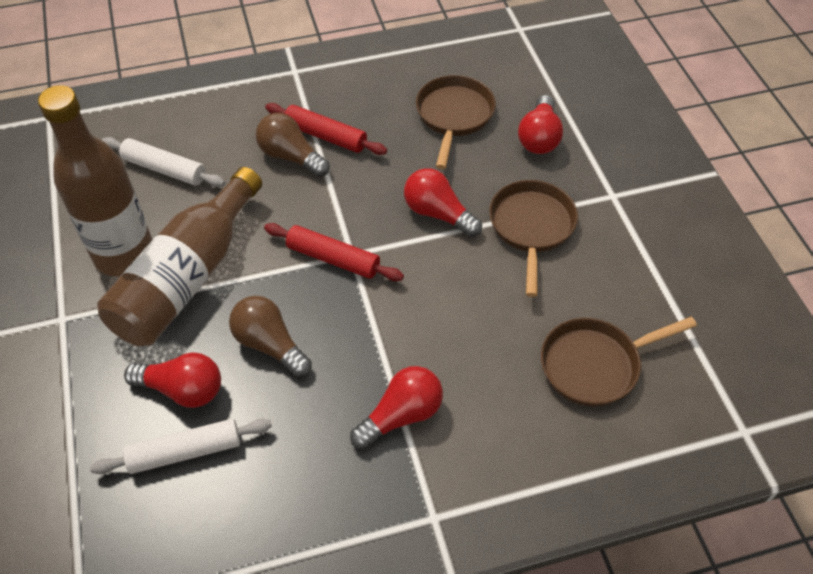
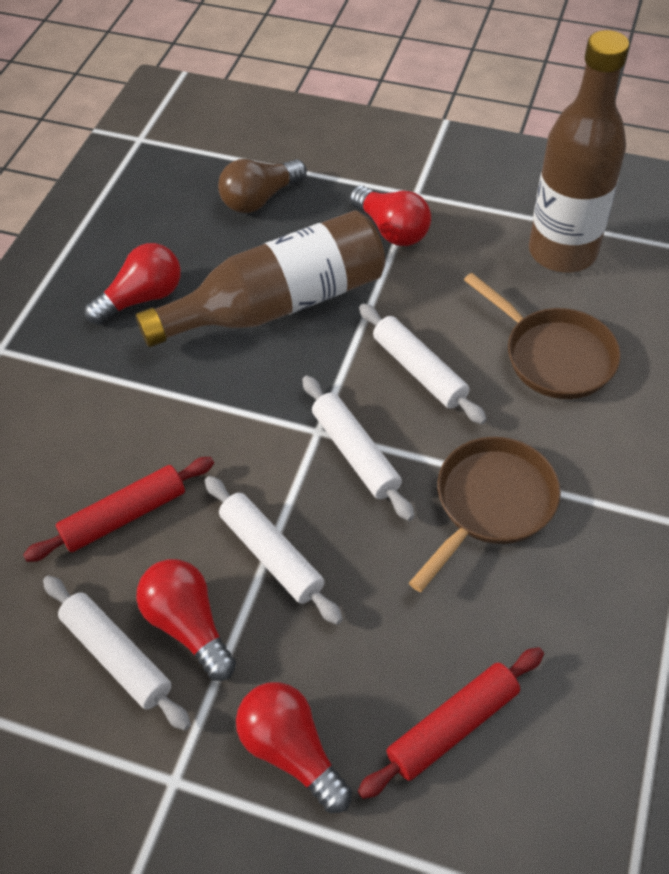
brown light bulb: [229,296,312,377] [256,113,330,177] = 2 -> [218,159,307,213] = 1
brown pan: [416,75,496,169] [489,180,578,297] [541,317,697,406] = 3 -> [409,437,561,592] [464,273,621,399] = 2
white rolling pin: [90,419,272,474] [102,137,225,187] = 2 -> [43,575,191,731] [205,476,343,625] [302,376,415,521] [359,304,487,424] = 4

